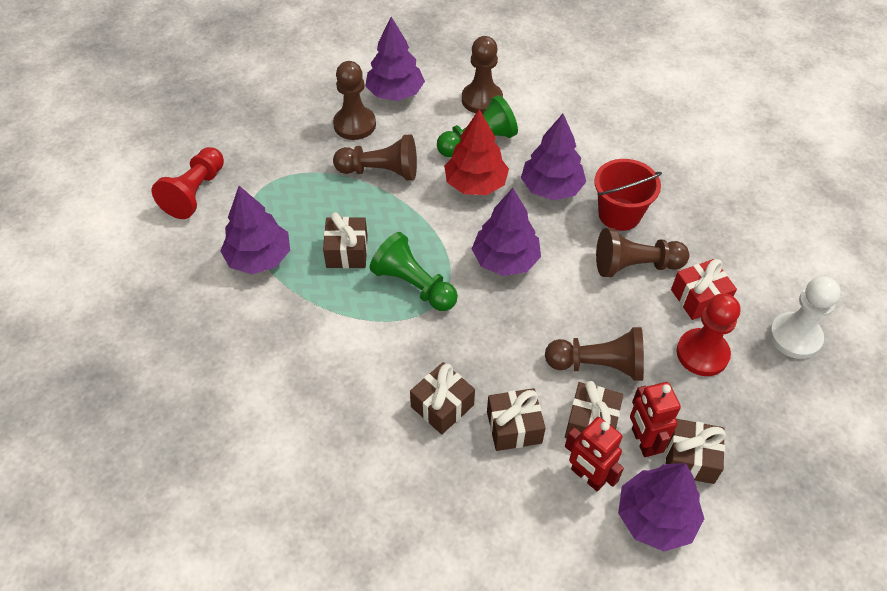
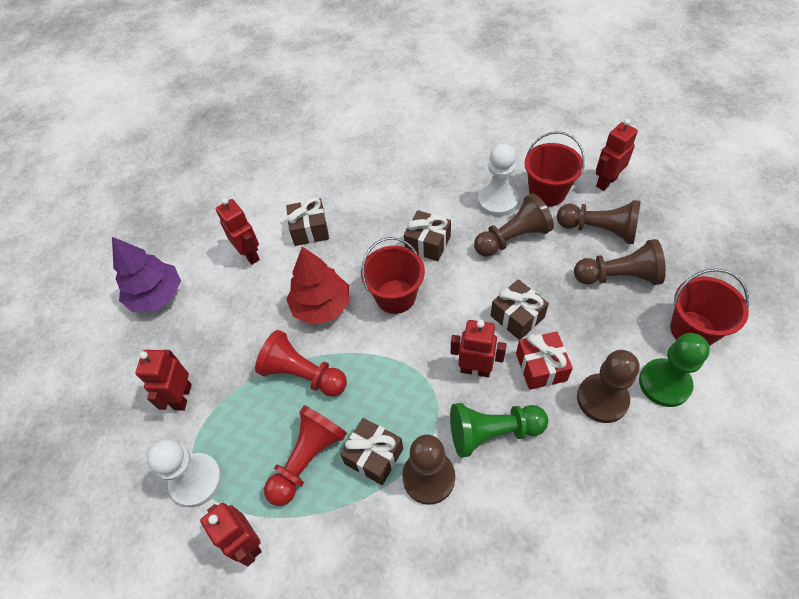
brown gift: [323,212,368,268] [410,362,475,434] [487,388,546,451] [565,381,623,438] [666,419,726,484] = 5 -> [286,197,329,246] [340,418,403,485] [404,210,451,261] [490,279,549,340] = 4
purple tree: [220,186,290,274] [366,17,425,101] [472,188,541,276] [521,114,586,200] [618,463,704,552] = 5 -> [112,237,181,312] = 1
red bucket: [594,159,662,231] = 1 -> [361,237,425,314] [524,131,585,206] [670,269,749,346] = 3
red robot: [565,417,624,491] [630,382,681,457] = 2 -> [135,350,192,411] [200,503,262,566] [216,198,260,265] [451,320,507,377] [596,119,638,191] = 5
white pawn: [769,276,841,359] = 1 -> [147,439,222,507] [478,143,518,216] = 2

